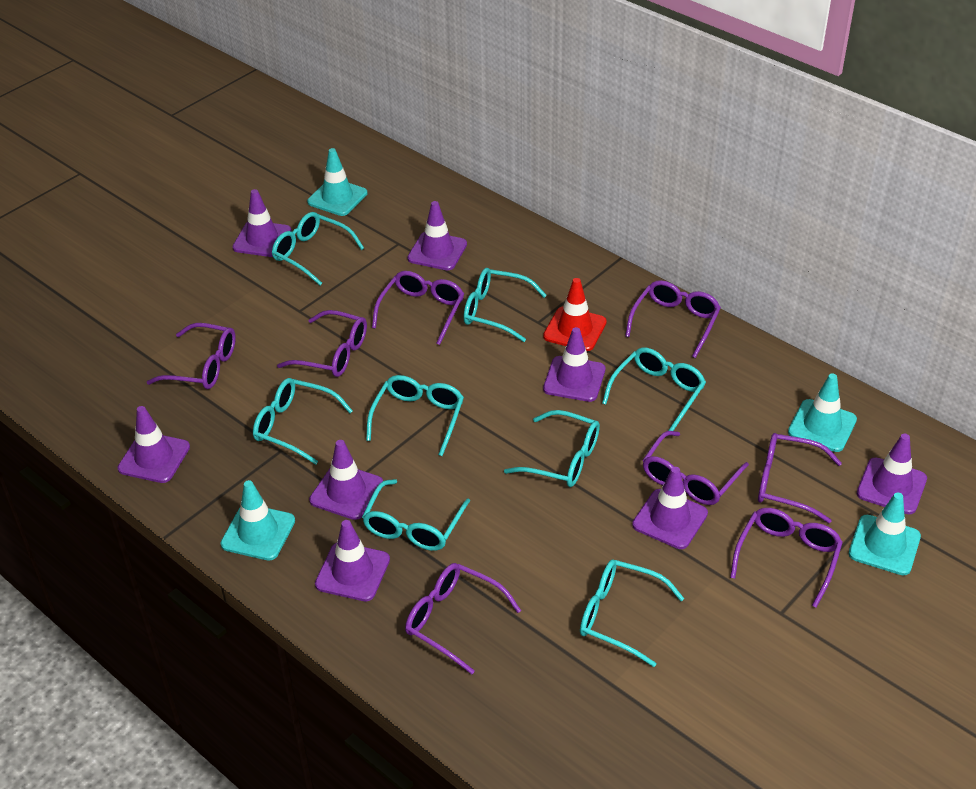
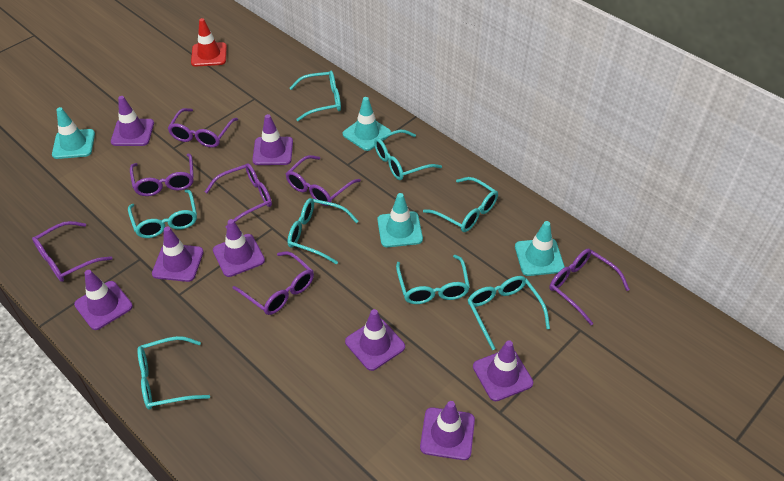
purple glasses: [147,323,236,389] [277,310,367,377] [372,271,464,345] [405,563,521,674] [625,280,721,358] [643,431,749,505] [730,508,843,608] [758,433,842,523] = 8 -> [32,221,112,282] [130,154,194,196] [168,108,238,148] [205,163,272,228] [232,251,314,315] [286,155,361,206] [549,249,630,325] = 7

